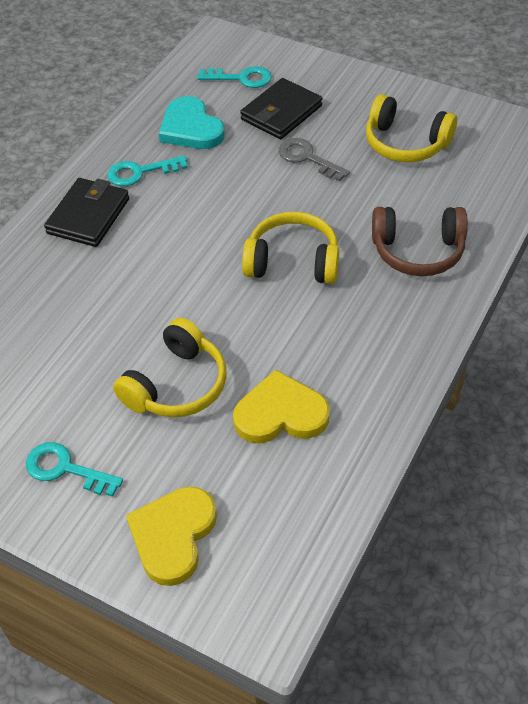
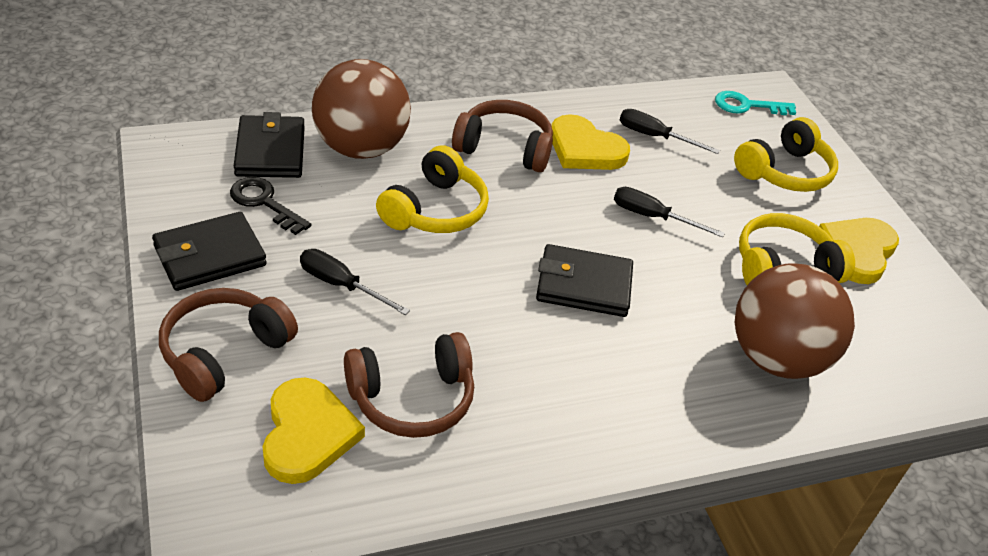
black key: none = 0 -> [230,177,311,235] = 1
black screwdriver: none = 0 -> [300,249,410,315] [614,187,725,237] [620,109,720,154] = 3
black wallet: [44,178,129,247] [240,78,322,139] = 2 -> [152,212,267,291] [234,112,305,178] [536,244,633,317] = 3
brown ball: none = 0 -> [312,59,411,159] [735,263,855,379] = 2
brown headphones: [372,207,468,276] = 1 -> [159,288,298,402] [344,332,474,438] [452,100,553,172] = 3
grey key: [278,138,350,181] = 1 -> none = 0
turquoise heart: [159,96,225,149] = 1 -> none = 0
turquoise key: [26,442,123,497] [108,156,188,186] [197,66,272,88] = 3 -> [715,91,796,115] = 1
yellow heart: [126,486,217,586] [233,369,330,443] = 2 -> [262,377,365,484] [551,114,630,170] [819,218,899,284] = 3

